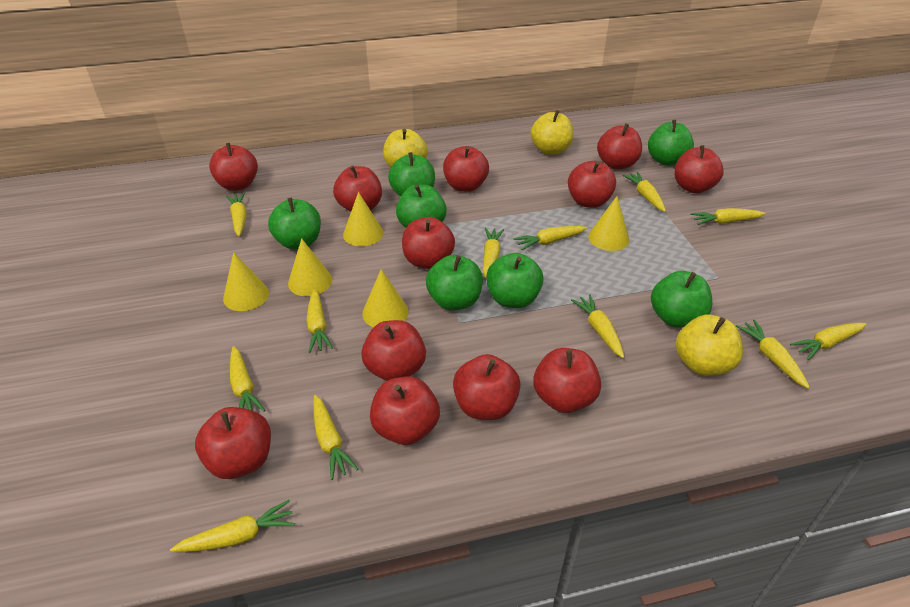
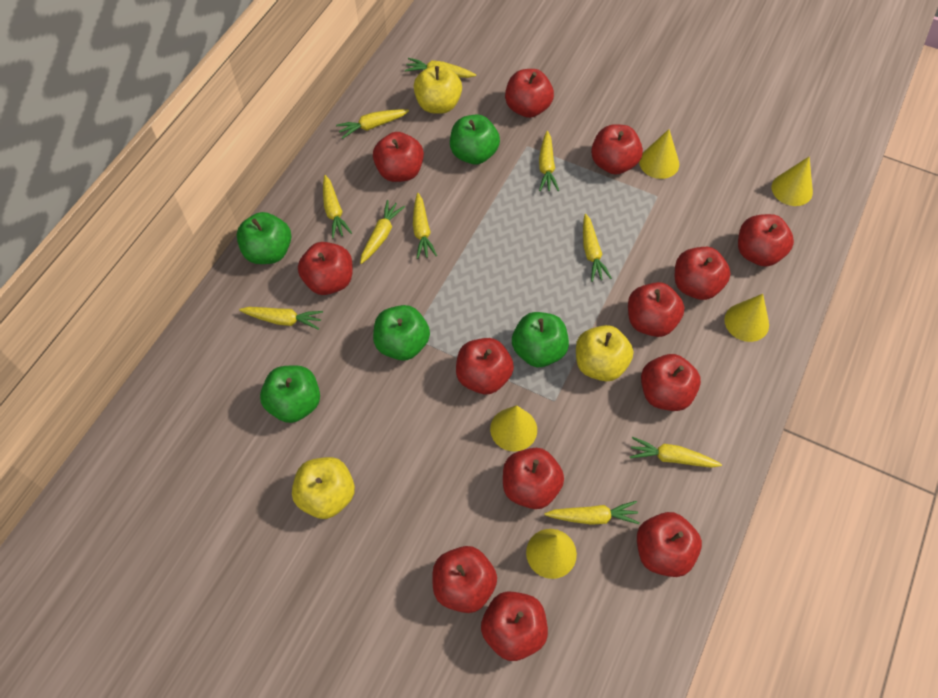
green apple: [268,198,321,250] [388,152,435,197] [396,185,447,228] [426,255,483,310] [486,253,544,308] [648,120,694,166] [651,271,712,328] = 7 -> [237,212,291,264] [260,365,320,423] [373,305,430,361] [450,114,500,164] [512,312,569,367] = 5
red apple: [195,407,271,479] [209,143,258,191] [333,165,382,211] [361,320,426,381] [370,376,440,445] [402,217,455,269] [443,146,489,192] [453,354,521,420] [533,348,601,413] [568,161,616,208] [597,124,642,169] [674,145,724,193] = 12 -> [298,242,353,295] [373,132,424,182] [432,546,497,613] [456,338,514,394] [481,592,548,661] [503,448,564,509] [505,69,554,118] [591,124,643,175] [628,282,685,337] [637,512,702,577] [641,354,701,411] [675,247,731,300] [738,214,794,266] = 13
yellow carrot: [170,500,295,552] [226,193,247,237] [230,346,265,412] [306,289,333,353] [313,395,358,480] [482,228,504,278] [514,226,587,250] [571,295,624,358] [623,172,666,212] [691,208,766,225] [736,320,810,389] [790,323,866,360] = 12 -> [239,307,323,330] [323,175,352,239] [336,109,409,139] [360,200,405,264] [405,58,476,78] [413,193,437,259] [539,131,559,191] [544,501,640,525] [583,214,612,282] [630,437,722,468] = 10

